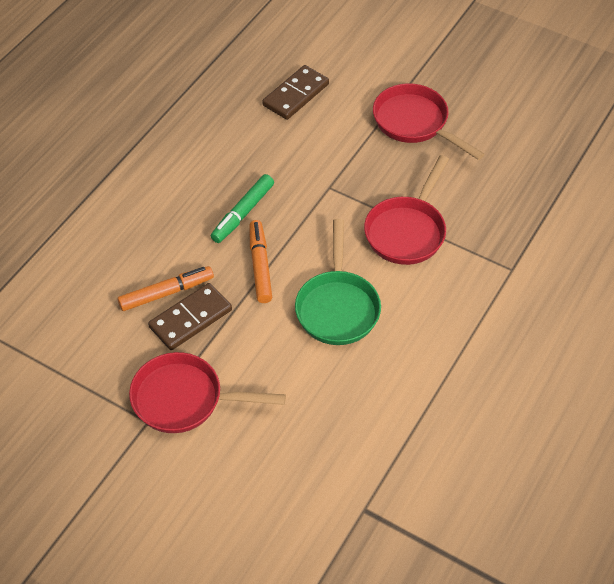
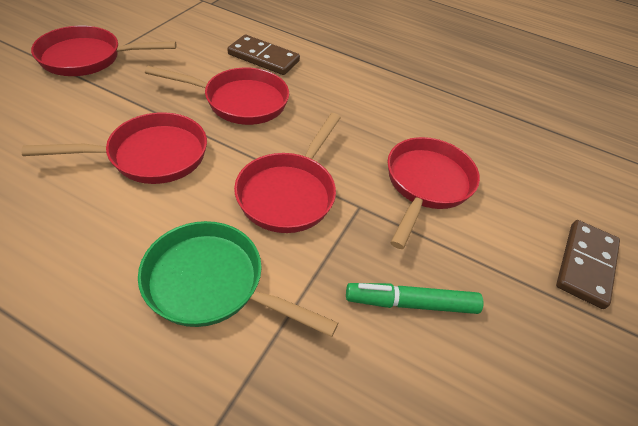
orange marker: [118,266,214,311] [249,220,272,303] = 2 -> none = 0
red pan: [129,352,286,433] [364,155,449,265] [373,83,485,160] = 3 -> [22,112,207,184] [31,26,176,76] [145,66,289,125] [234,113,341,233] [388,137,480,249] = 5

